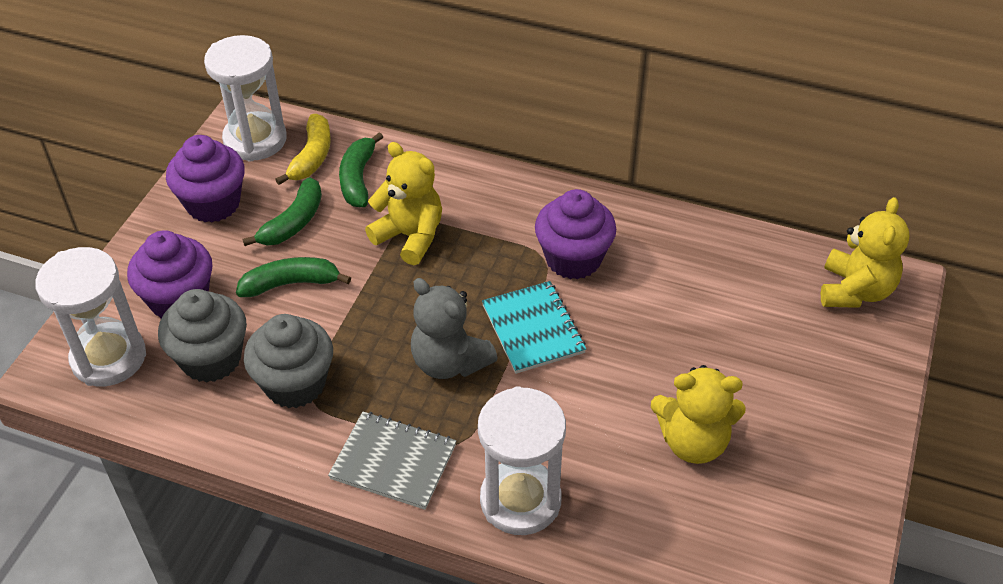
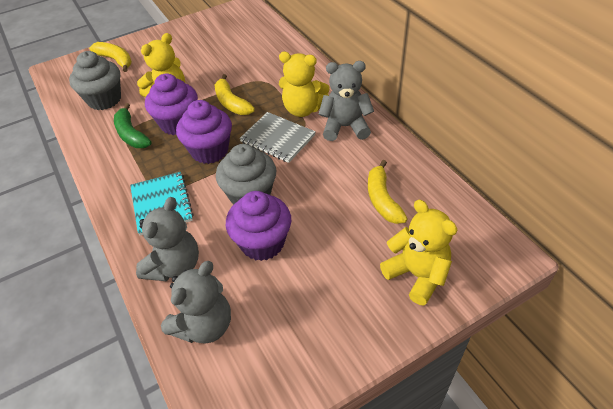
green banana: [236,257,351,297] [242,177,322,246] [339,132,383,207] = 3 -> [114,103,152,148] = 1
grey teddy bear: [411,278,498,379] = 1 -> [136,197,199,281] [161,261,231,344] [318,61,374,141] = 3
white hourglass: [35,247,146,386] [204,35,287,162] [478,386,566,535] = 3 -> none = 0
yellow banana: [275,114,331,185] = 1 -> [89,42,132,72] [215,74,255,115] [368,160,407,224] = 3

